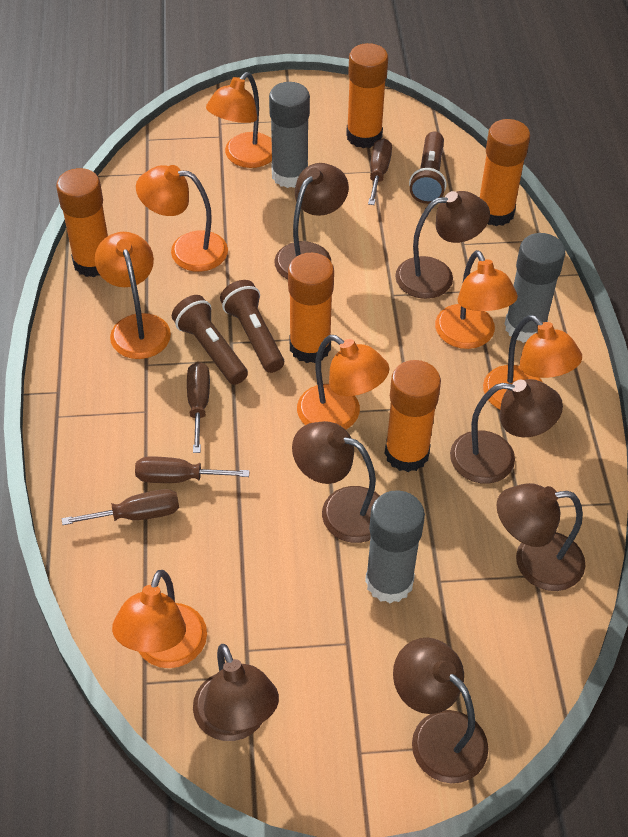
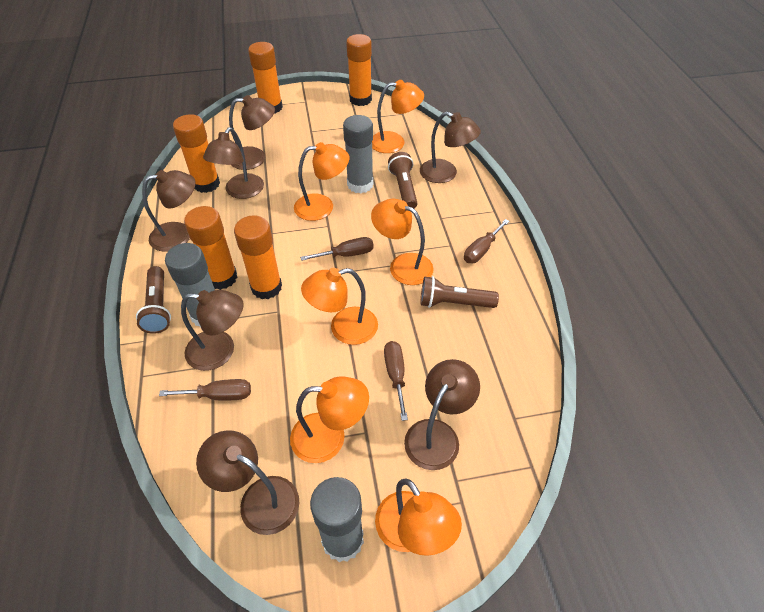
orange lamp: [95,232,171,359] [112,570,207,668] [136,165,228,272] [206,72,272,168] [297,335,389,430] [435,250,518,349] [483,315,582,409] = 7 -> [290,376,369,463] [294,142,349,221] [301,268,378,345] [371,199,434,285] [372,80,424,153] [375,479,462,556] = 6

